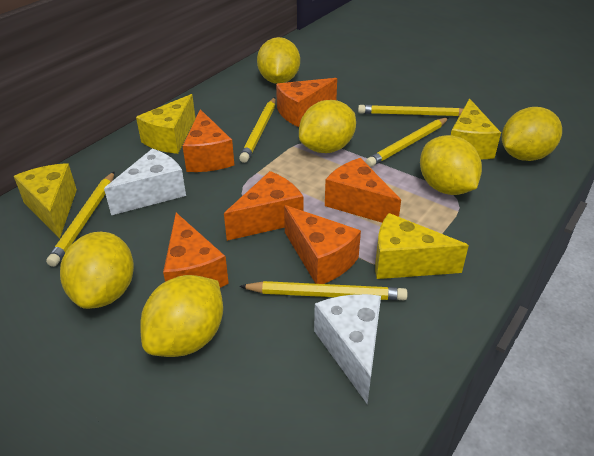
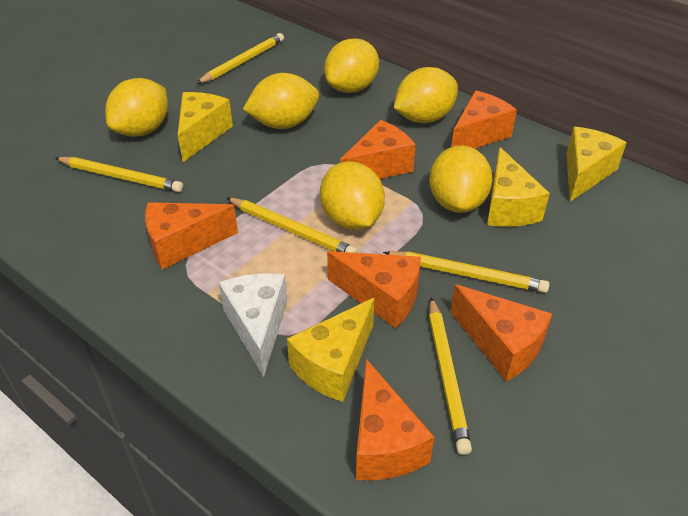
white cheese: [104,149,186,215] [314,294,381,404] = 2 -> [219,273,287,377] = 1

